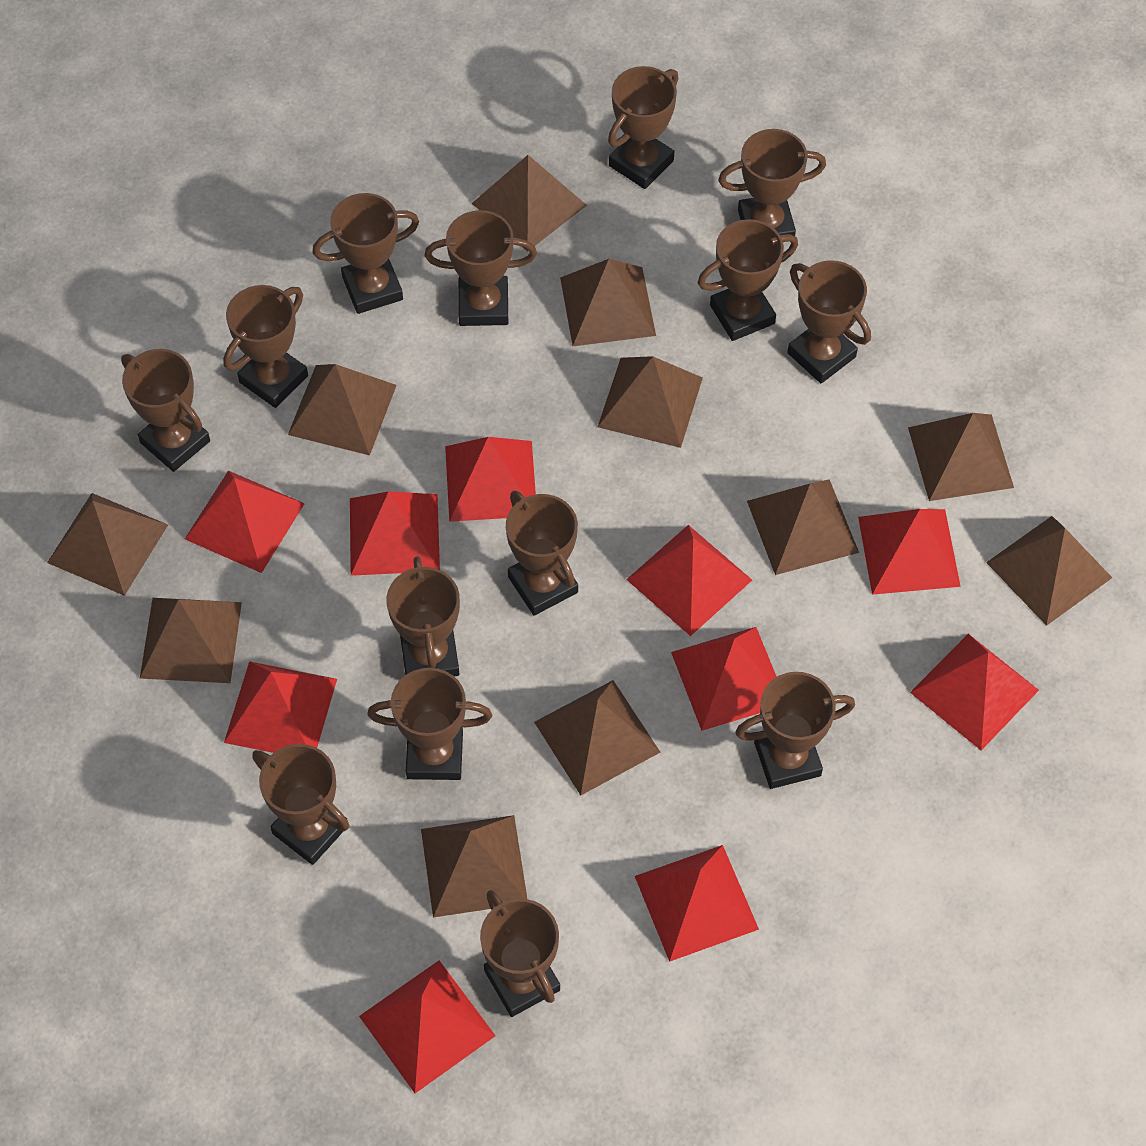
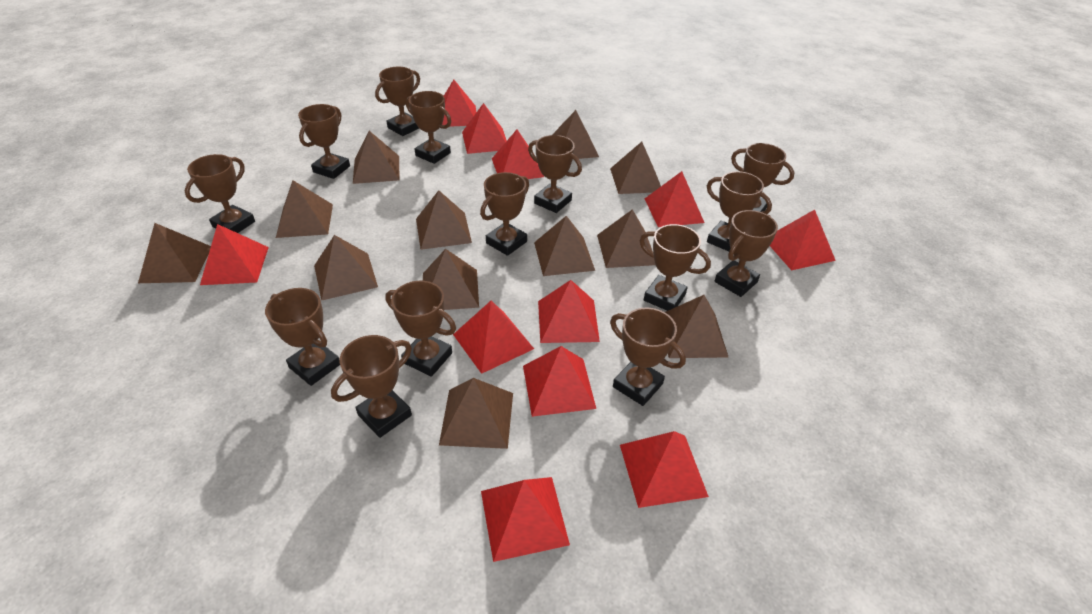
brown pyramid: [47,493,168,596] [140,598,242,683] [288,364,397,455] [421,815,527,917] [472,155,587,252] [534,680,660,795] [560,259,656,346] [598,356,703,448] [747,479,859,575] [908,413,1014,501] [986,516,1112,626] = 11 -> [138,223,211,283] [276,180,333,238] [314,235,378,301] [353,131,399,184] [416,190,472,250] [423,249,479,310] [439,378,513,449] [534,216,595,276] [552,110,599,159] [597,209,656,268] [610,142,661,194] [665,295,728,358] = 12
red pyramid: [185,470,305,573] [224,661,337,753] [350,491,440,576] [359,961,496,1093] [445,437,536,522] [626,525,752,636] [635,845,759,962] [671,627,777,731] [858,509,961,595] [910,634,1039,750] = 10 -> [200,224,269,285] [442,80,476,127] [453,301,534,374] [462,103,507,154] [481,477,570,562] [492,129,544,179] [523,346,596,417] [538,280,600,343] [620,431,709,508] [645,171,704,227] [770,210,836,270] = 11

